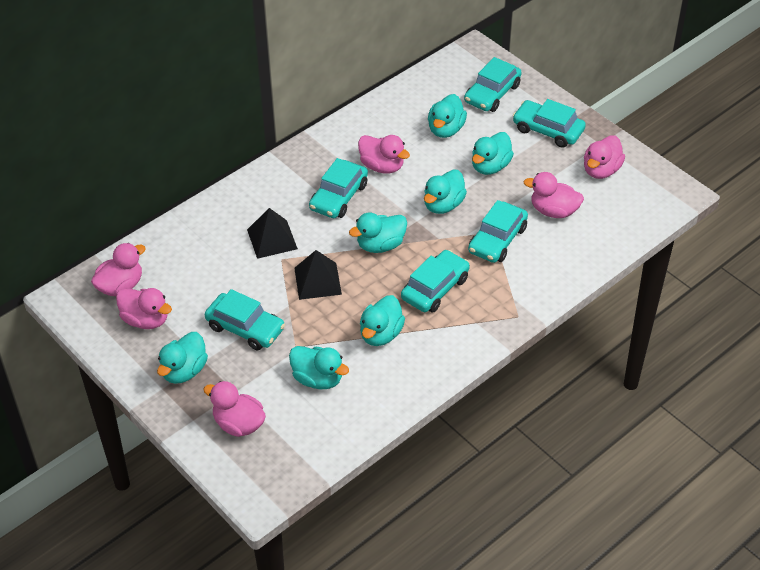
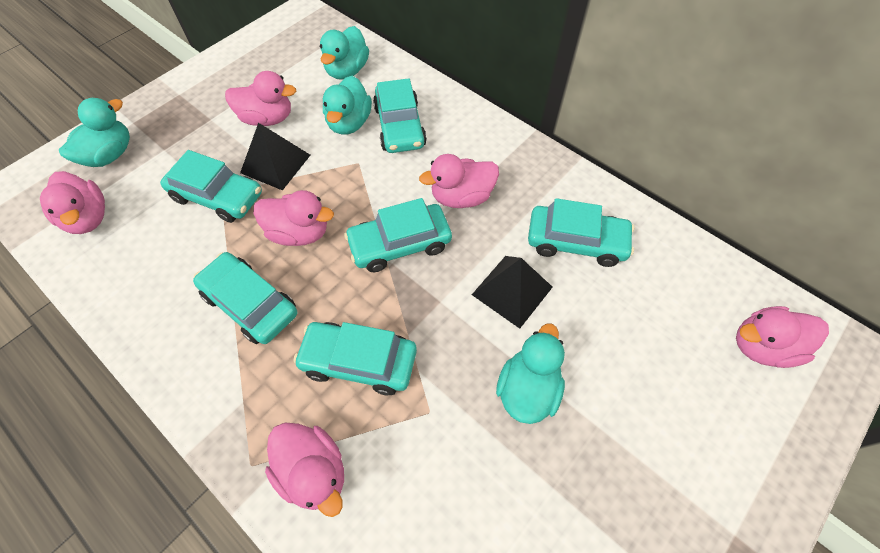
turquoise duck: [157,332,208,384] [289,346,349,389] [349,213,407,253] [360,295,405,346] [424,170,467,214] [428,94,467,138] [472,132,514,175] = 7 -> [59,98,130,167] [320,26,369,80] [323,76,372,135] [496,323,565,424] = 4

